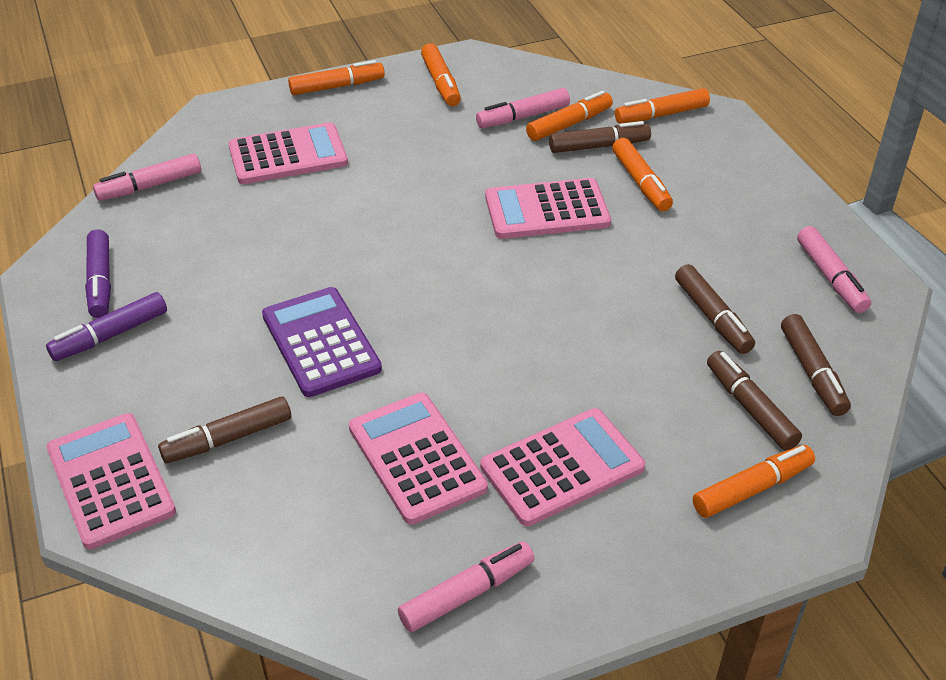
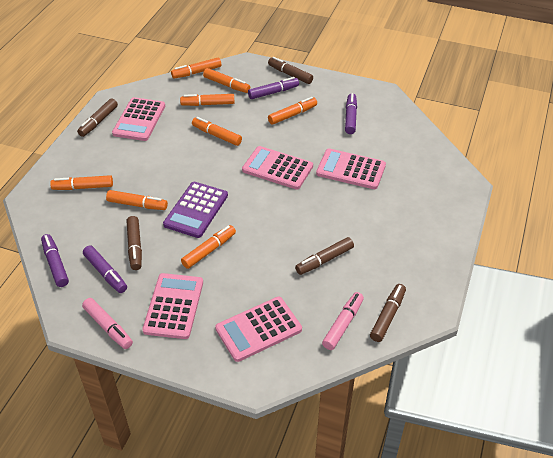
orange marker: [288,60,385,95] [421,43,461,106] [526,91,613,141] [612,138,673,211] [615,88,710,124] [693,445,815,518] = 6 -> [50,175,113,190] [106,190,168,210] [171,58,221,79] [180,94,235,106] [181,225,236,269] [192,117,242,146] [203,68,250,93] [268,97,317,125] = 8
pink marker: [93,154,201,201] [398,541,534,632] [476,88,570,128] [797,226,871,313] = 4 -> [82,298,133,349] [322,292,364,350] = 2
purple marker: [46,292,167,361] [85,230,111,318] = 2 -> [41,234,69,287] [83,245,127,293] [248,77,299,99] [345,93,357,134] = 4

